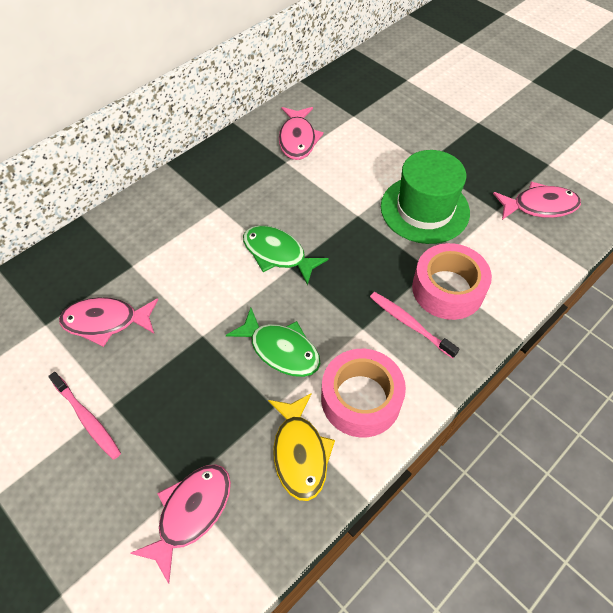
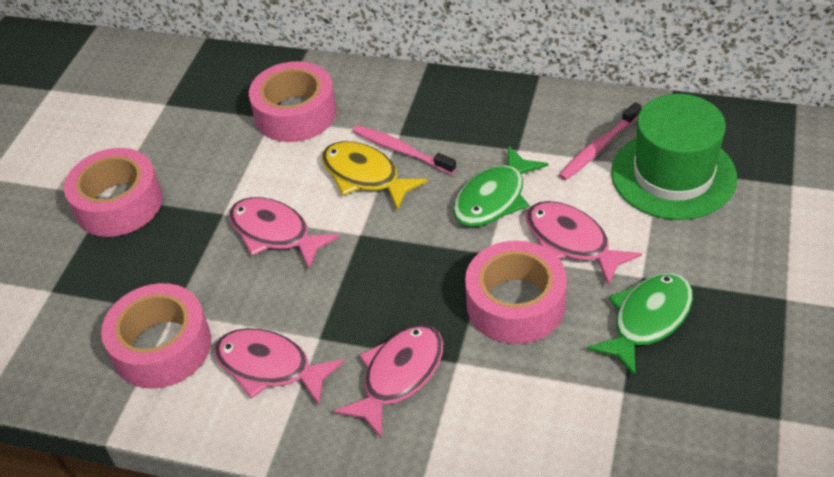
pink tape: [321,349,406,437] [412,243,492,320] = 2 -> [64,148,162,237] [101,283,211,389] [249,61,337,142] [465,241,567,344] = 4

